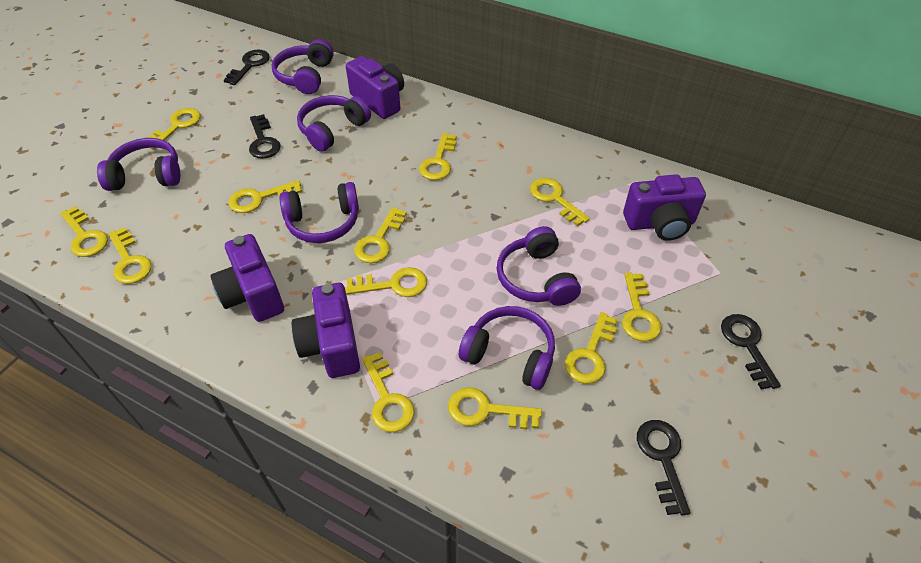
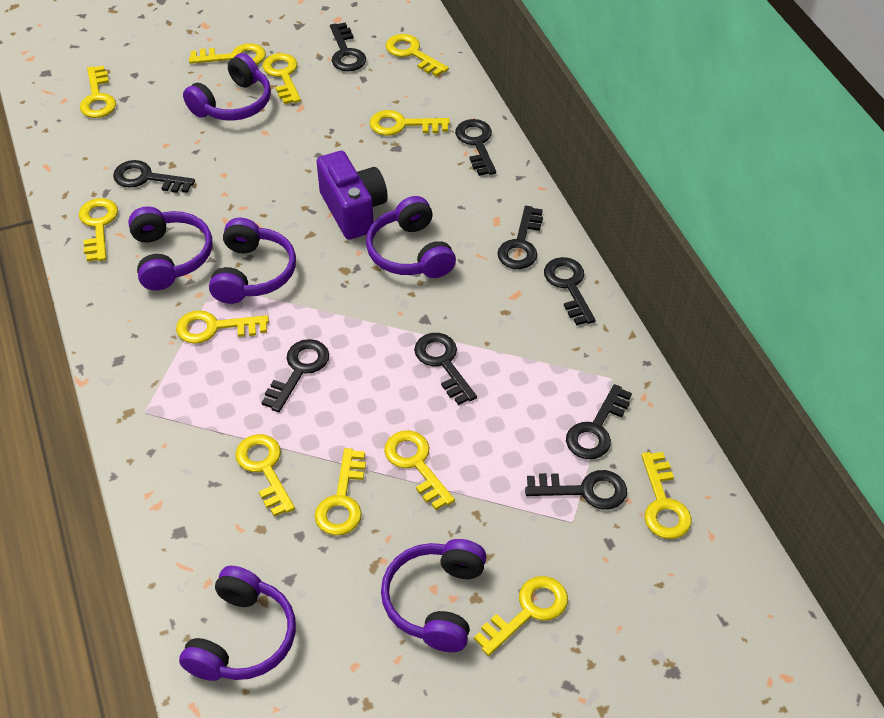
black key: [224,50,270,85] [249,114,281,159] [637,420,690,516] [721,314,781,390] = 4 -> [113,160,195,193] [262,339,329,412] [330,22,366,71] [414,333,477,405] [455,119,496,176] [497,206,543,269] [525,470,627,510] [544,257,596,325] [566,384,632,459] = 9
purple camera: [211,234,284,322] [292,283,360,378] [346,56,404,119] [623,174,706,241] = 4 -> [317,151,388,240] = 1

